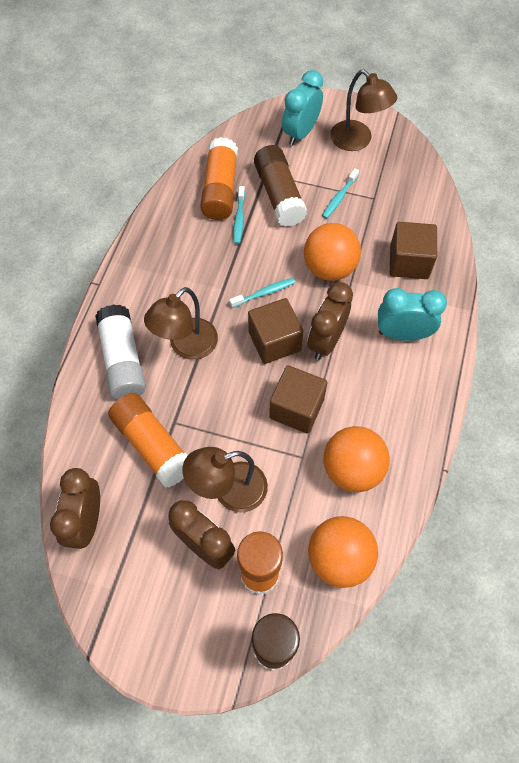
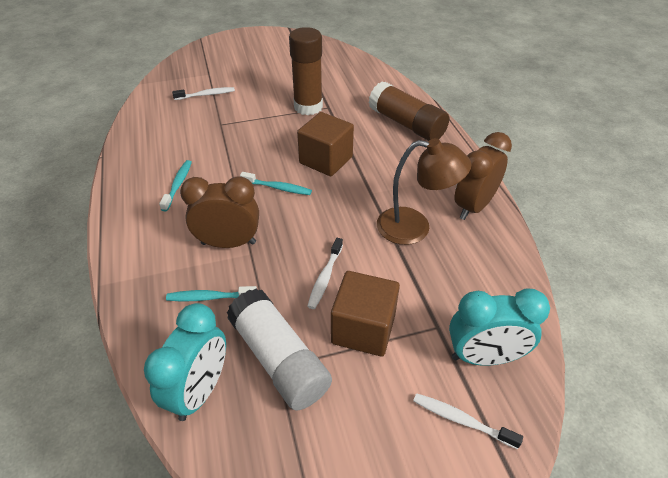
brown clock: [50,468,100,549] [168,500,235,569] [307,282,353,360] = 3 -> [180,176,259,248] [454,132,512,220] = 2
brown cube: [248,298,303,364] [269,365,328,434] [390,222,437,279] = 3 -> [297,112,354,176] [331,271,400,357] = 2
brown lamp: [144,287,218,360] [183,447,268,513] [330,70,397,151] = 3 -> [377,138,471,245] = 1
orange ball: [304,223,361,281] [308,516,378,588] [323,426,390,492] = 3 -> none = 0
orange glue stick: [108,393,188,488] [200,137,238,220] [237,531,283,595] = 3 -> none = 0
white toothbrush: none = 0 -> [172,87,235,100] [307,238,343,309] [413,393,523,449] = 3

